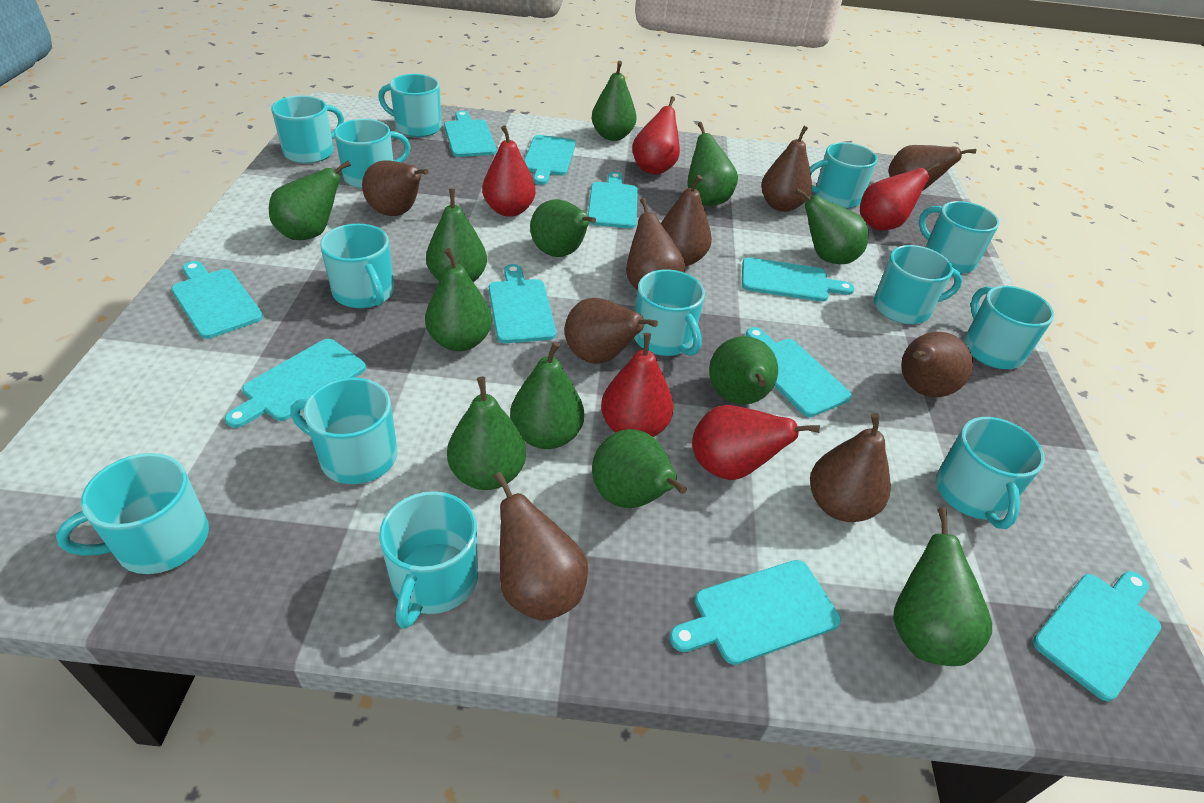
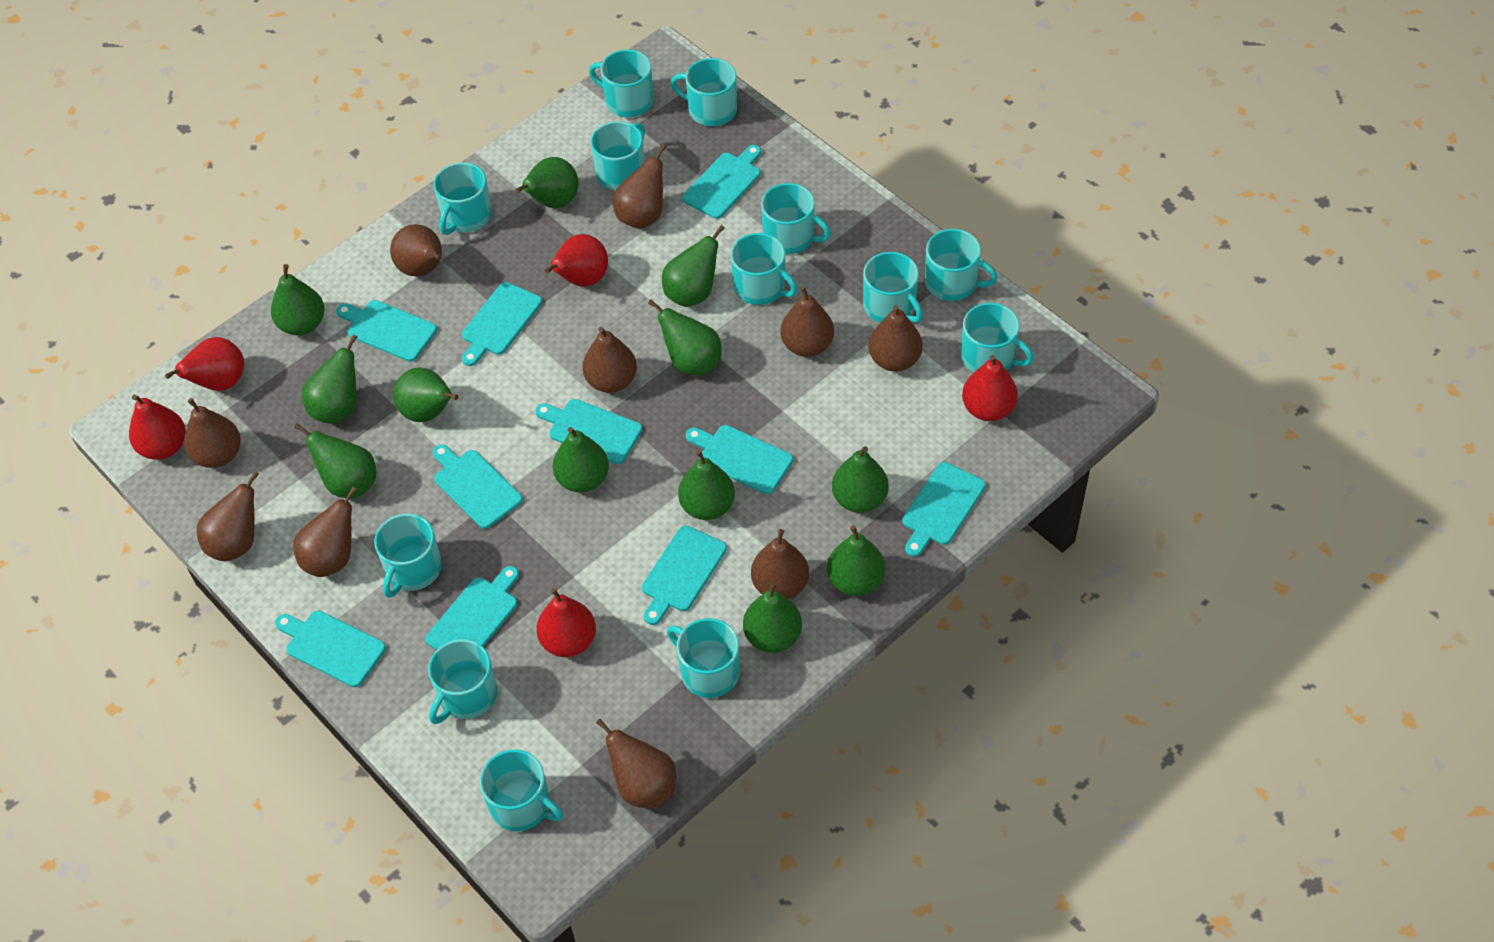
brown pear: [362,160,429,216] [494,472,588,621] [565,298,658,364] [626,198,685,290] [661,175,712,266] [761,126,812,212] [810,413,891,522] [889,145,977,191] [901,332,973,397] = 9 -> [184,398,241,468] [197,471,259,561] [293,487,357,577] [390,224,442,277] [582,327,637,393] [596,719,676,809] [613,144,666,229] [751,529,809,599] [780,286,834,357] [869,305,923,372] = 10

